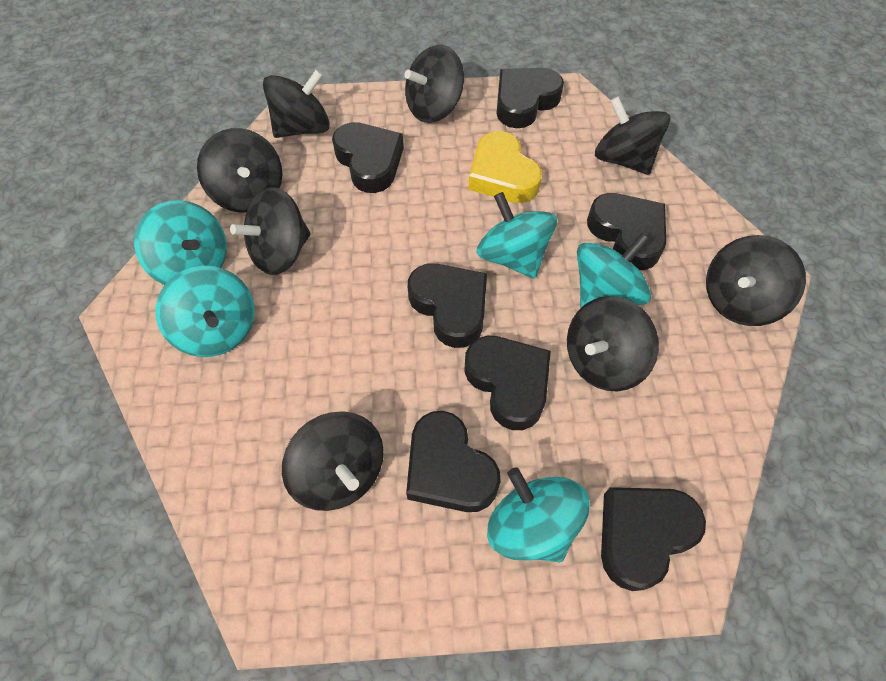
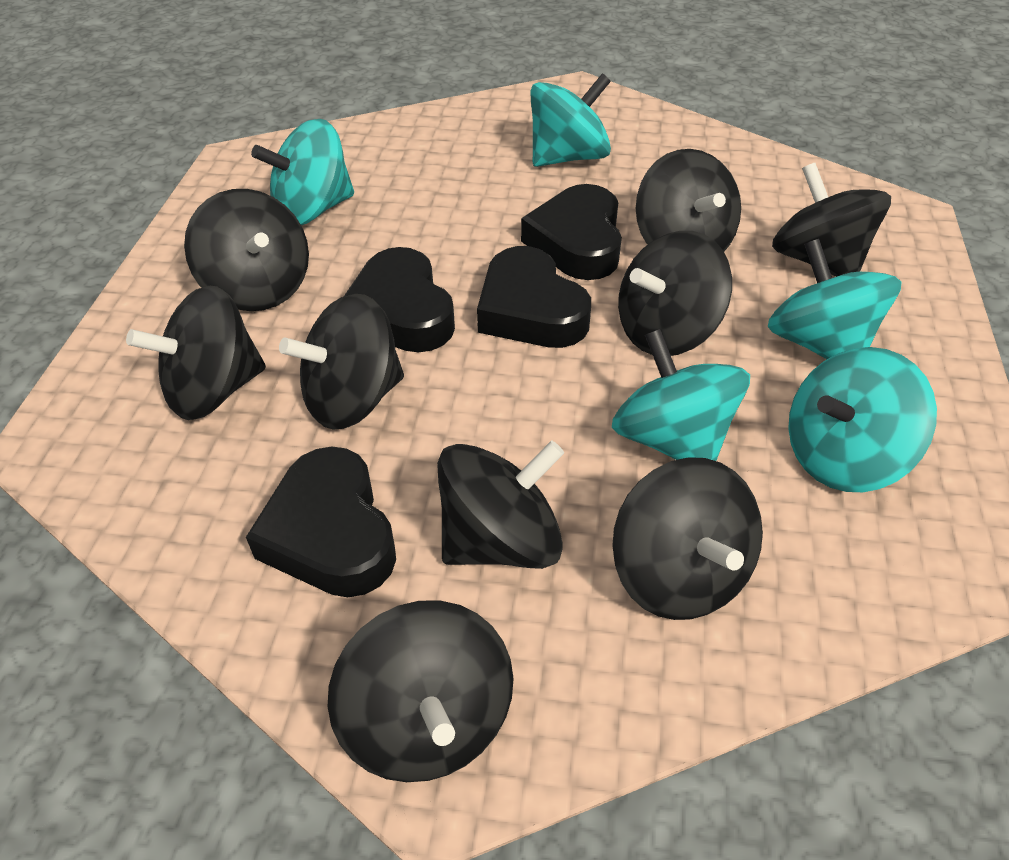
black heart: [332,122,404,193] [406,411,501,512] [408,263,487,348] [464,336,551,430] [496,68,564,128] [587,193,666,270] [601,487,706,591] = 7 -> [246,446,396,597] [344,247,455,352] [477,246,591,348] [521,184,622,280] = 4
black spinning top: [197,128,282,213] [230,187,311,275] [263,69,329,138] [282,411,384,511] [404,45,464,123] [567,296,659,391] [595,96,670,175] [706,235,806,326] = 8 -> [126,286,266,420] [184,189,309,311] [279,294,404,430] [327,600,514,782] [437,440,564,569] [612,457,763,620] [618,231,732,356] [636,149,741,251] [772,163,891,277] = 9
yellow heart: [468,131,542,203] = 1 -> none = 0

